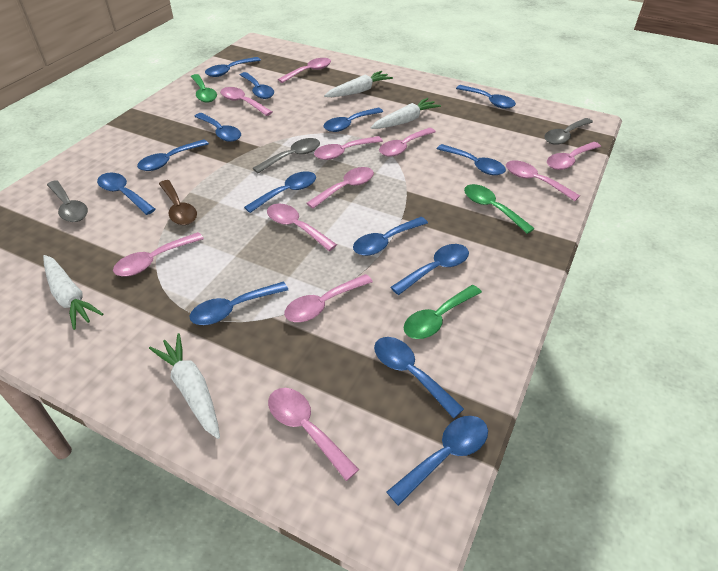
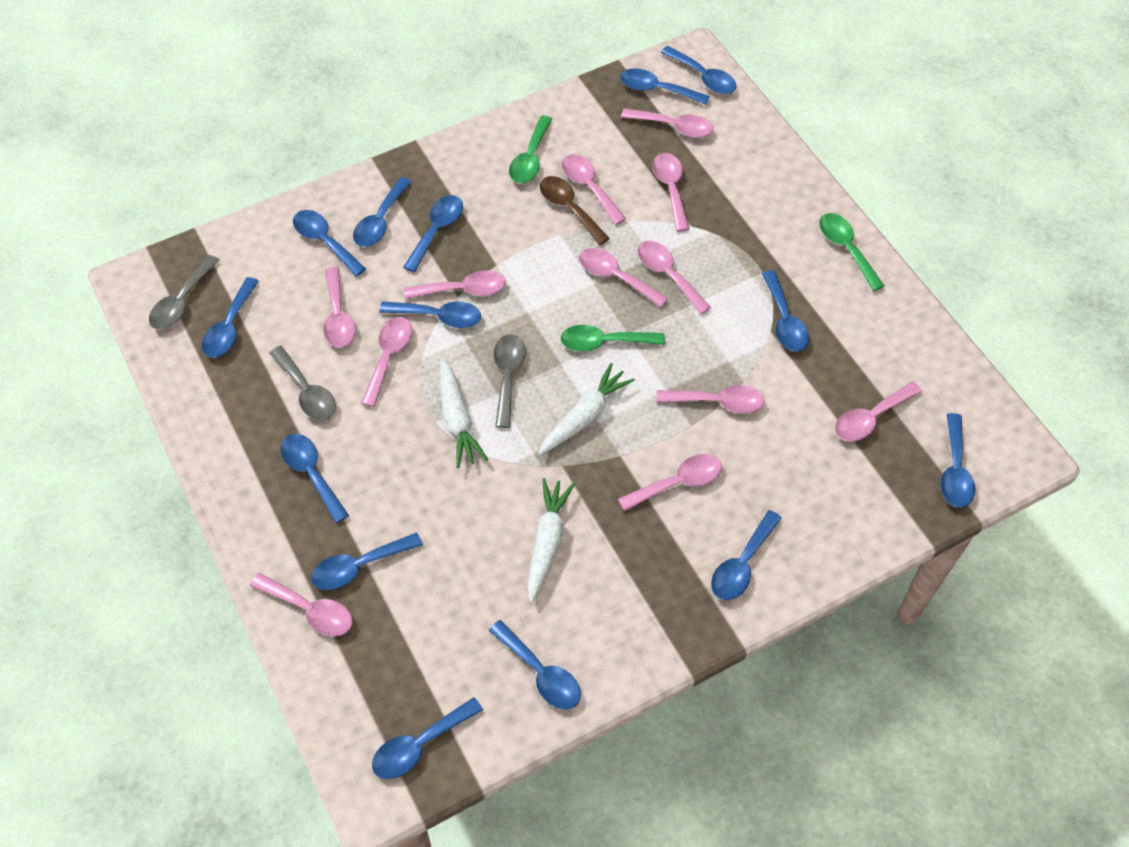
pink spoon: [113,232,204,277] [220,87,273,116] [267,204,337,251] [268,388,359,481] [278,58,331,83] [284,274,373,322] [306,167,374,209] [314,136,383,160] [379,128,436,157] [506,160,580,201] [547,142,601,170] = 11 -> [250,573,352,637] [323,267,356,348] [361,317,412,407] [404,270,506,299] [562,154,626,225] [579,248,668,307] [618,454,722,512] [621,108,713,138] [637,241,711,314] [652,153,689,232] [656,385,765,413] [835,381,922,441] = 12
white carrot: [43,255,103,330] [149,333,220,439] [324,71,393,97] [371,98,441,129] = 4 -> [440,358,488,468] [527,478,575,602] [538,363,635,455] = 3

